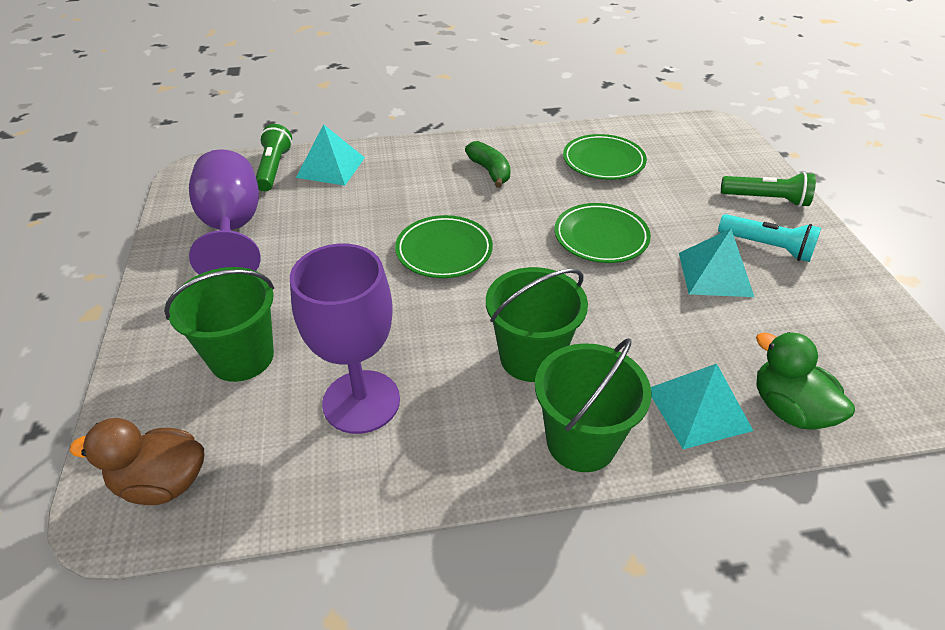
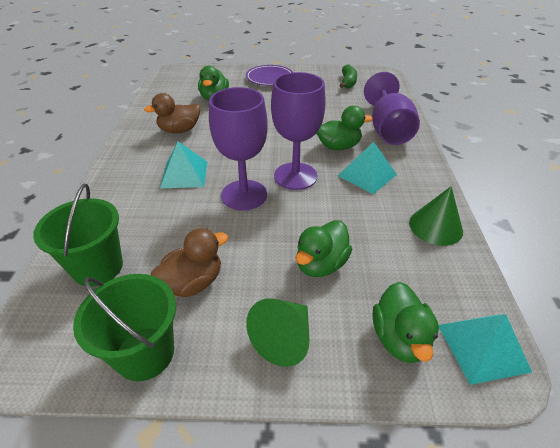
brown duck: [70,418,204,505] = 1 -> [144,93,200,133] [150,228,228,297] = 2
green bucket: [164,267,274,382] [486,267,588,382] [535,338,652,472] = 3 -> [33,184,123,287] [73,274,176,381] = 2
green cone: none = 0 -> [246,298,309,367] [409,186,463,246] = 2
green duck: [756,332,855,430] = 1 -> [198,66,229,100] [296,220,352,277] [316,106,373,150] [373,282,439,363] = 4
green flashlight: [256,124,292,191] [721,172,816,207] = 2 -> none = 0
green plate: [395,215,493,278] [554,203,651,263] [563,134,647,180] = 3 -> none = 0
purple goblet: [189,149,260,274] [290,244,400,434] = 2 -> [209,87,268,210] [271,72,326,190] [364,72,420,145] = 3
purple plate: none = 0 -> [246,65,293,86] = 1
turquoise flashlight: [718,214,821,262] = 1 -> none = 0

